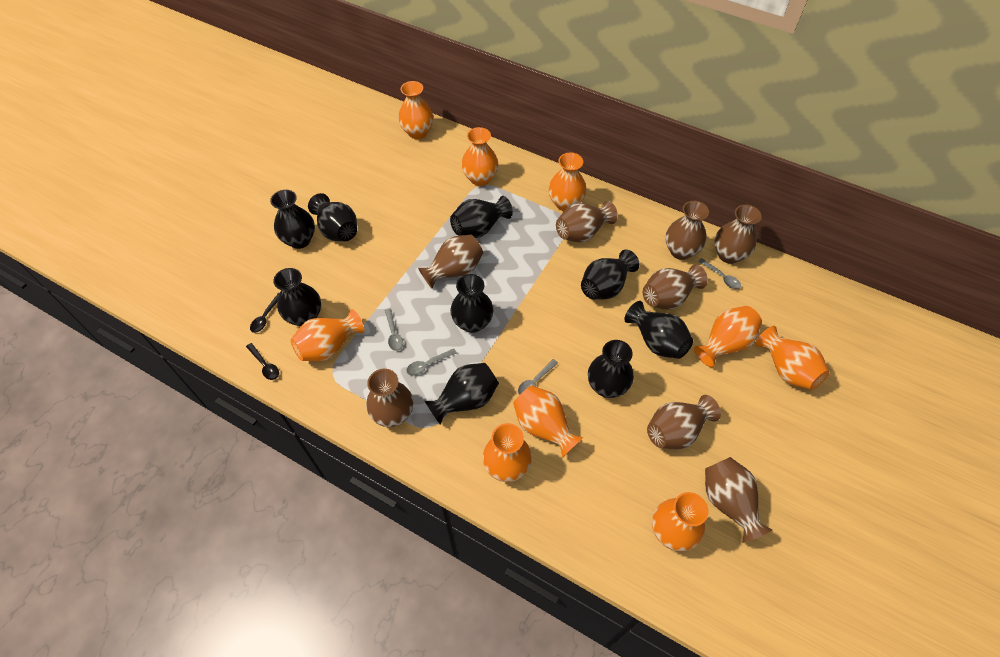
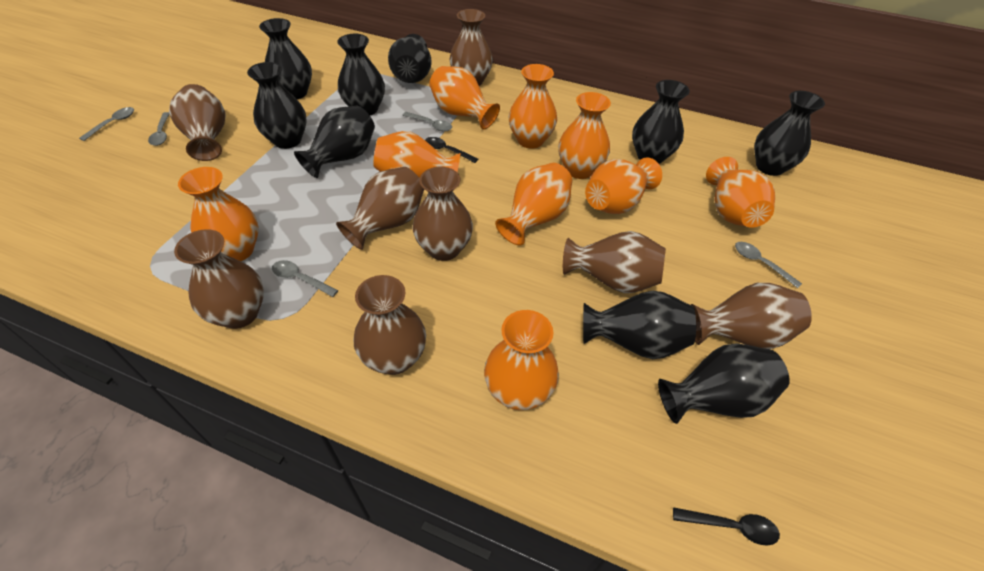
grey spoon: [385,308,403,351] [406,349,457,376] [518,359,558,395] [698,258,741,289] = 4 -> [79,107,134,141] [148,112,169,146] [272,260,338,297] [403,112,452,132] [735,242,802,288] = 5

